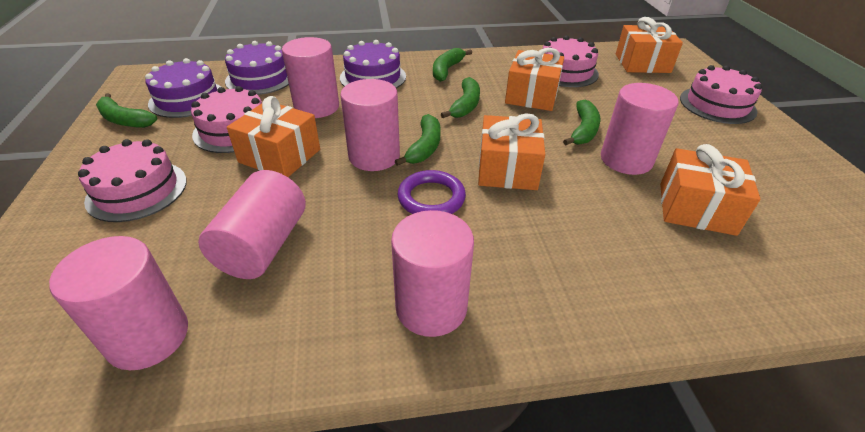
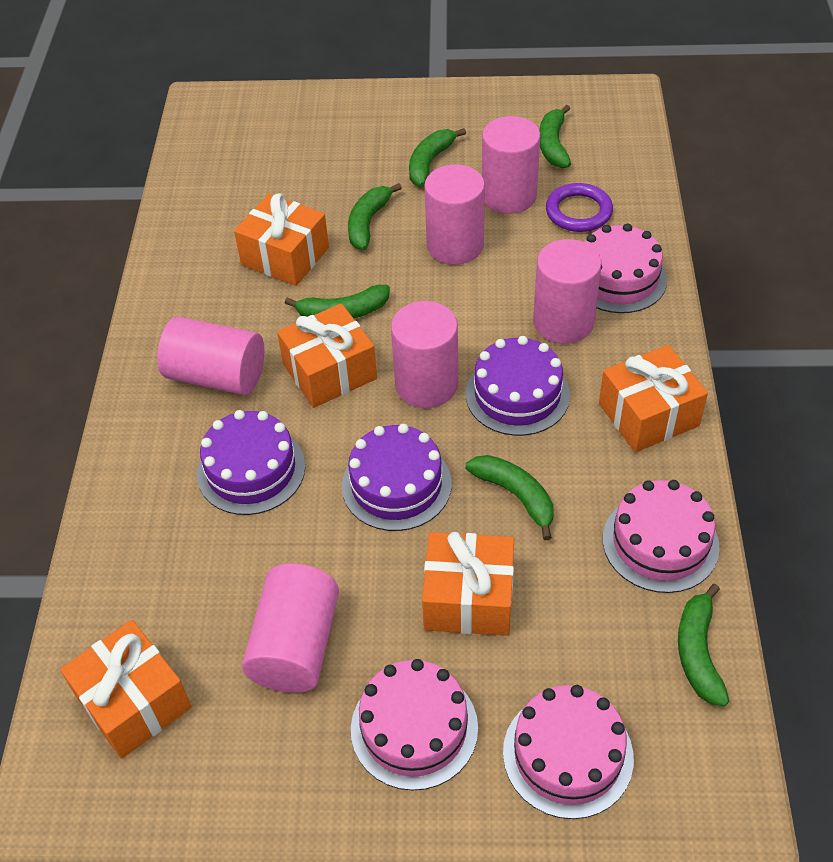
green banana: [96,93,157,128] [395,114,441,166] [433,48,472,82] [441,77,480,118] [563,100,601,145] = 5 -> [285,285,390,318] [348,183,402,250] [409,128,466,187] [466,455,554,540] [539,105,571,168] [678,584,729,706] = 6

